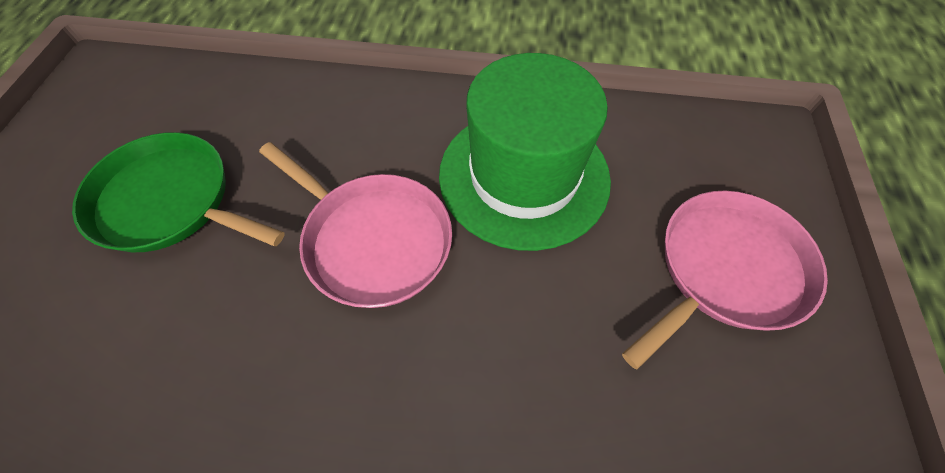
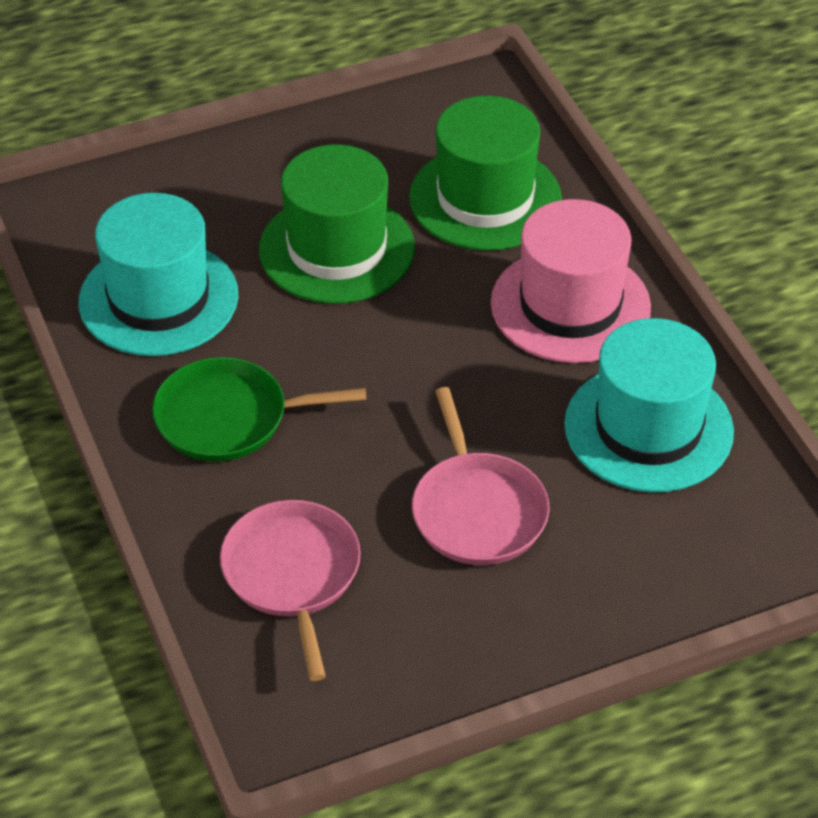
green hat: [439,53,611,251] = 1 -> [259,144,415,304] [409,95,562,251] = 2
pink hat: none = 0 -> [491,199,651,363] = 1
turquoise hat: none = 0 -> [79,193,238,356] [564,318,734,493] = 2

